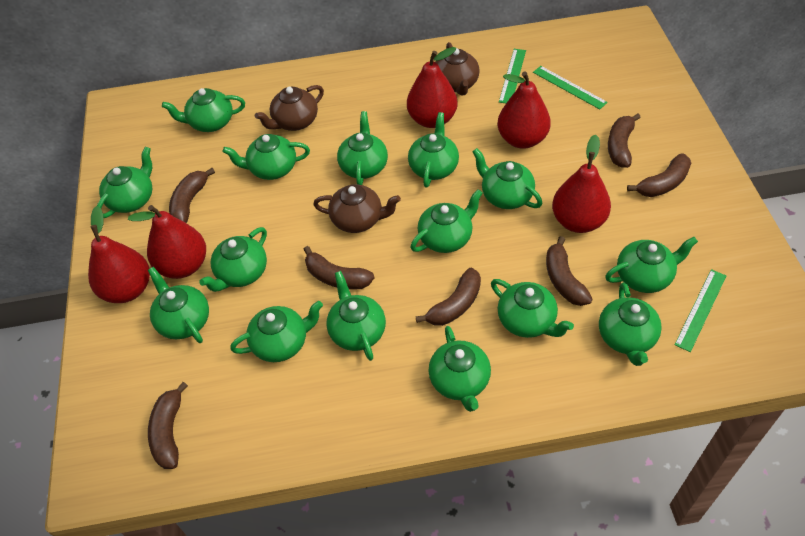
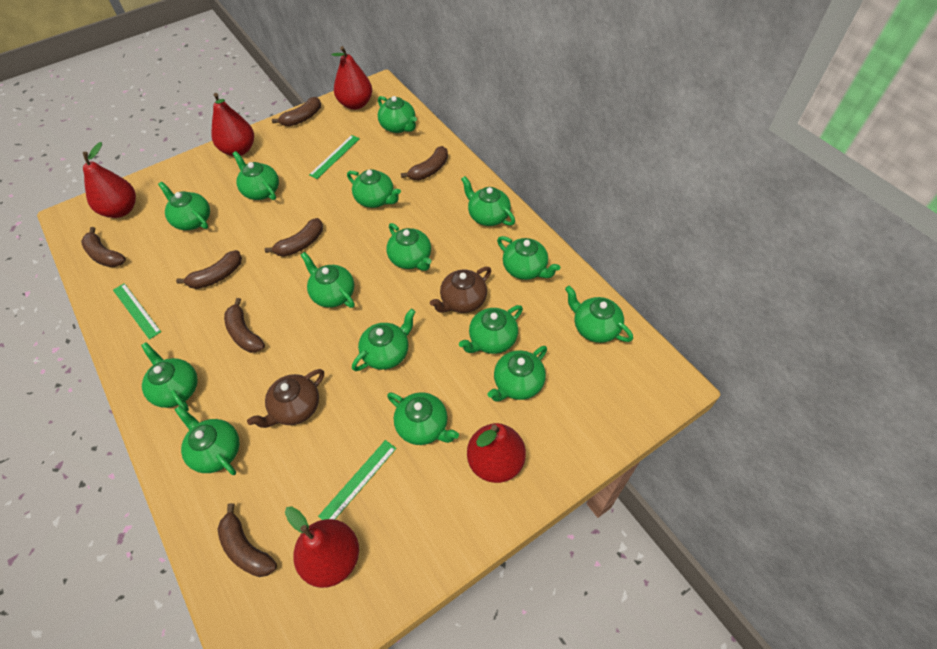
brown teapot: [255,85,324,131] [313,184,401,233] [436,42,480,96] = 3 -> [247,369,324,428] [430,267,491,313] = 2

